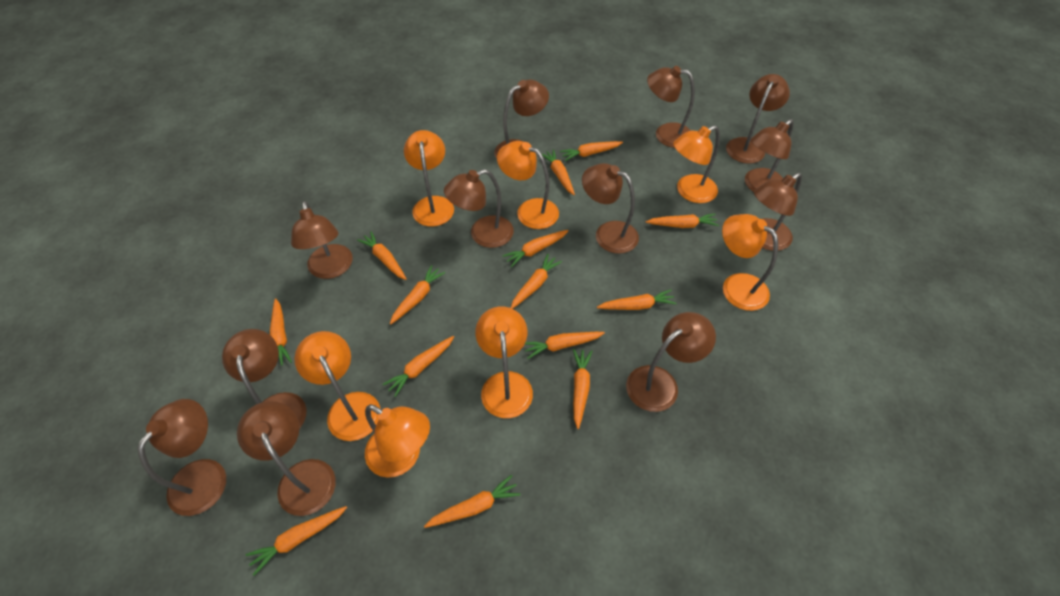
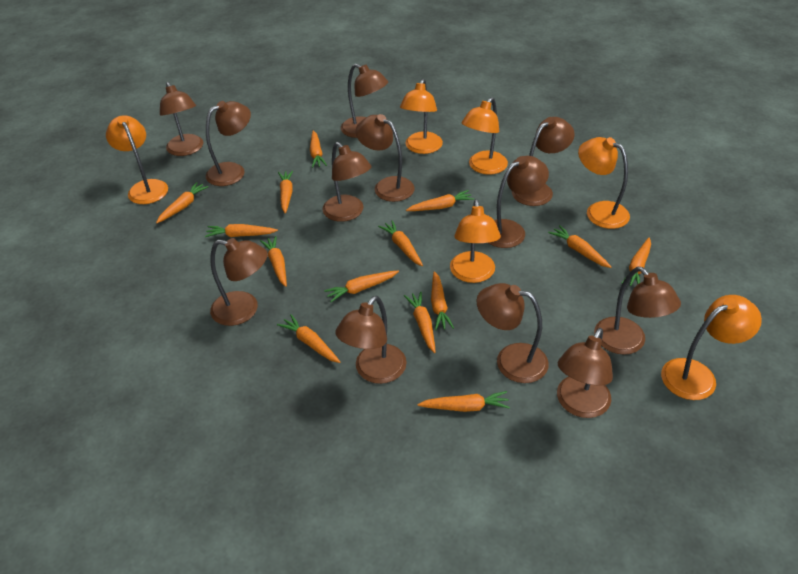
orange lamp: [294,331,381,441] [365,404,430,478] [404,130,454,226] [475,306,533,418] [497,141,559,229] [673,125,720,203] [722,214,778,311] = 7 -> [106,115,168,204] [400,79,443,154] [450,199,501,283] [461,97,508,175] [578,137,630,229] [661,295,762,400] = 6

